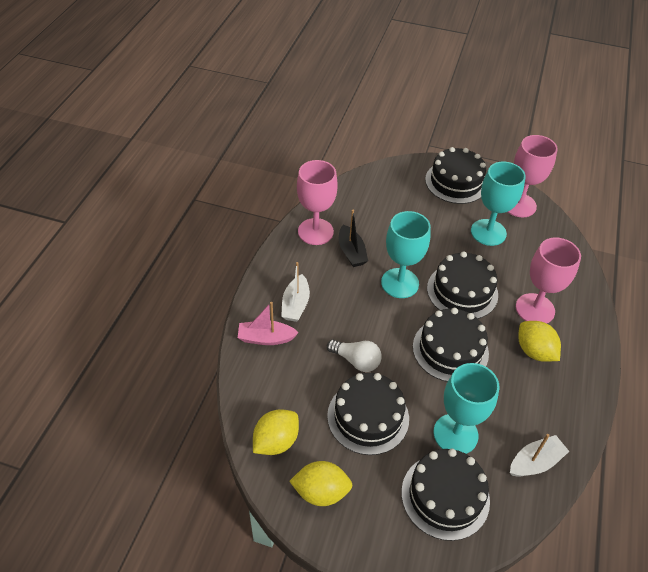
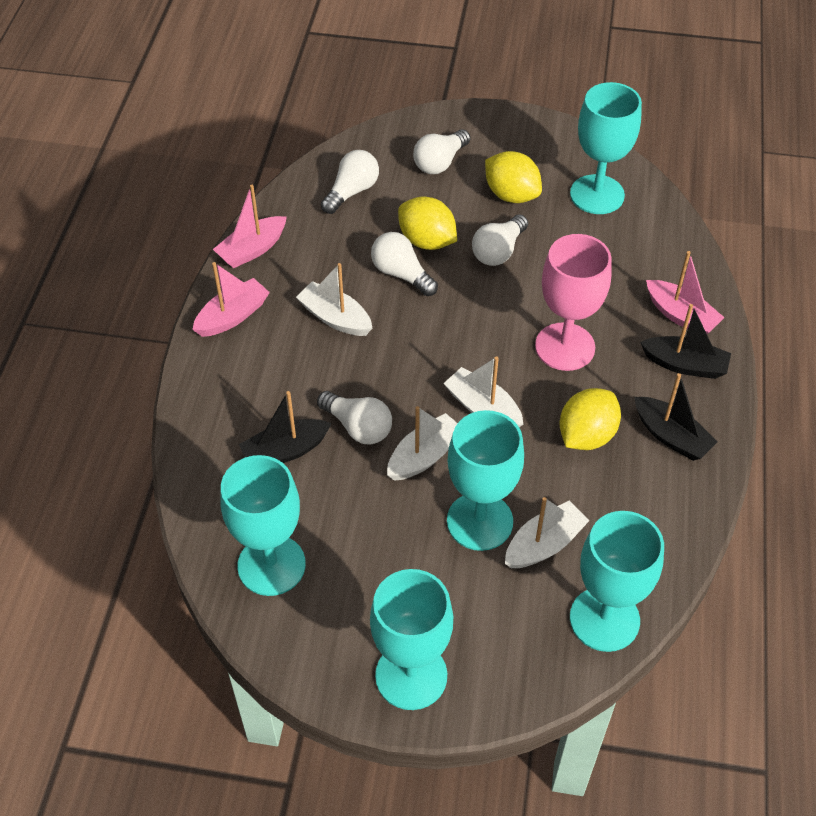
black boat: [339,210,368,267] = 1 -> [239,391,332,463] [635,373,718,461] [640,304,731,379] = 3
black cake: [327,373,409,455] [401,449,490,541] [413,308,489,382] [425,147,486,204] [427,251,498,319] = 5 -> none = 0
pink boat: [238,302,299,345] = 1 -> [192,262,270,337] [213,185,287,268] [646,251,725,334] = 3
pink goblet: [297,160,338,245] [508,135,558,217] [516,237,581,323] = 3 -> [535,234,612,371] = 1
turquoise goblet: [381,211,431,298] [433,363,499,454] [471,162,526,246] = 3 -> [220,455,306,596] [370,569,453,710] [447,410,524,551] [570,82,642,214] [570,511,664,652] = 5
white boat: [281,262,310,322] [510,434,570,477] = 2 -> [296,263,372,336] [387,406,458,481] [444,356,524,427] [505,497,590,568] = 4
white light bulb: [327,340,382,372] = 1 -> [317,391,392,444] [321,150,379,214] [371,232,438,296] [413,129,470,174] [472,214,528,266] = 5

